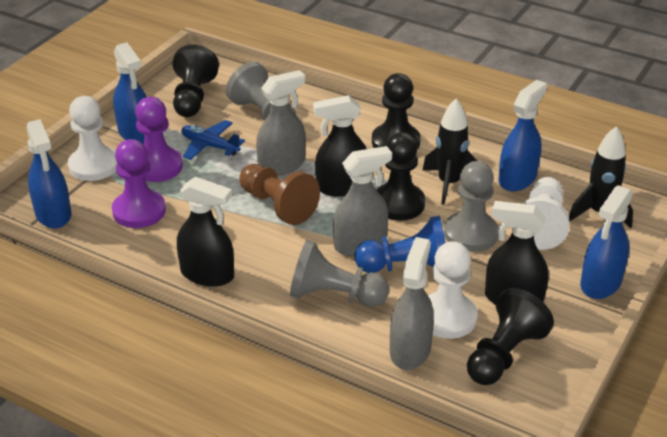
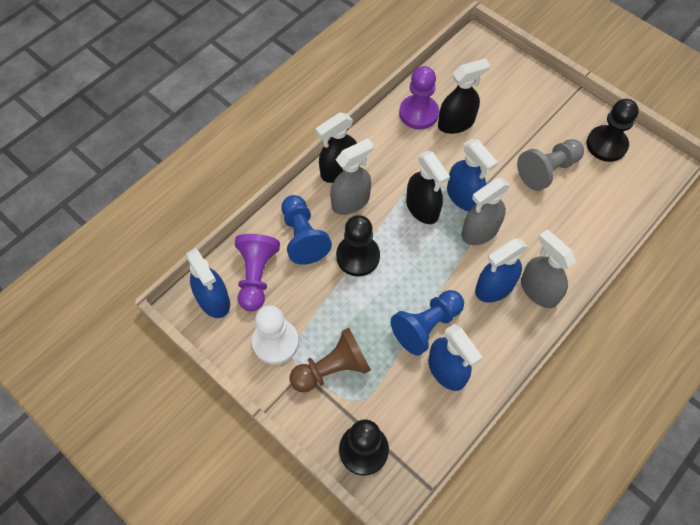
black pawn: [172,44,219,117] [372,73,421,149] [376,132,425,221] [467,288,554,385] = 4 -> [336,215,380,276] [339,419,389,476] [587,99,639,162] = 3
black rocket: [423,99,477,205] [569,126,633,228] = 2 -> none = 0
blue pawn: [355,216,446,273] = 1 -> [282,195,332,265] [391,290,464,356] = 2
blue plane: [181,120,245,160] = 1 -> none = 0
grey pawn: [226,62,296,120] [290,240,389,307] [444,161,499,252] = 3 -> [517,139,584,191] = 1
white pawn: [68,96,117,181] [428,241,478,339] [522,177,570,250] = 3 -> [252,305,299,365] = 1

